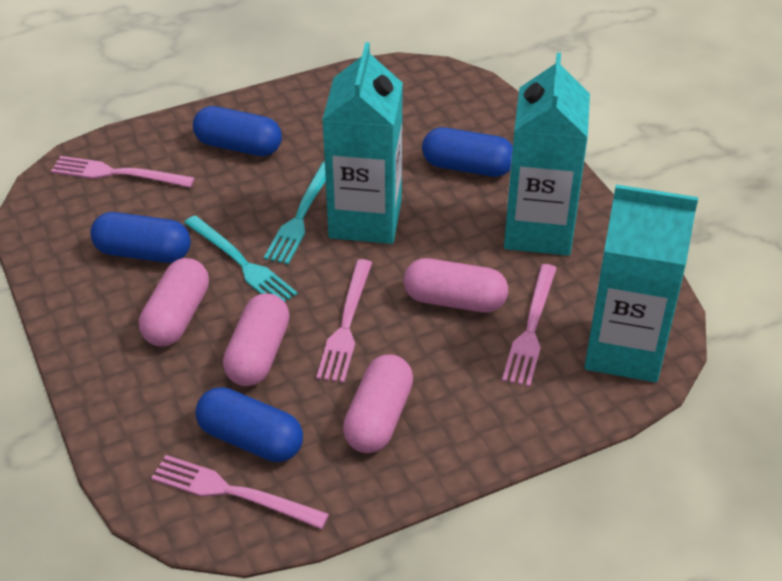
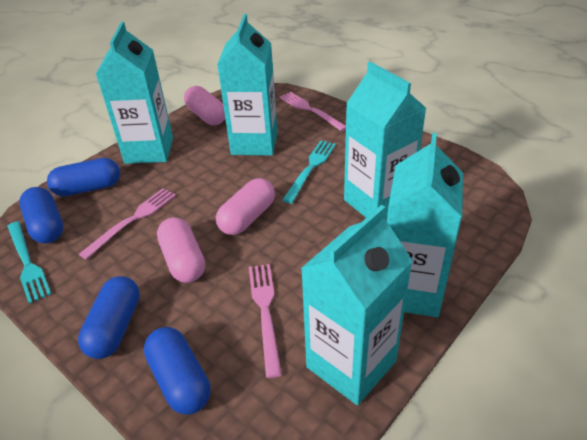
pink capsule: [139,258,209,346] [223,293,290,386] [343,354,413,453] [404,258,508,312] = 4 -> [157,217,205,283] [184,86,225,125] [216,178,275,235] = 3
pink fork: [51,156,195,188] [151,455,329,529] [316,259,372,383] [502,264,557,387] = 4 -> [79,188,176,259] [249,264,282,378] [279,92,346,131] = 3
turquoise carton: [322,42,403,244] [504,53,590,256] [584,185,698,382] = 3 -> [96,22,173,164] [217,14,278,156] [301,205,413,405] [344,62,426,220] [387,133,463,317] = 5

